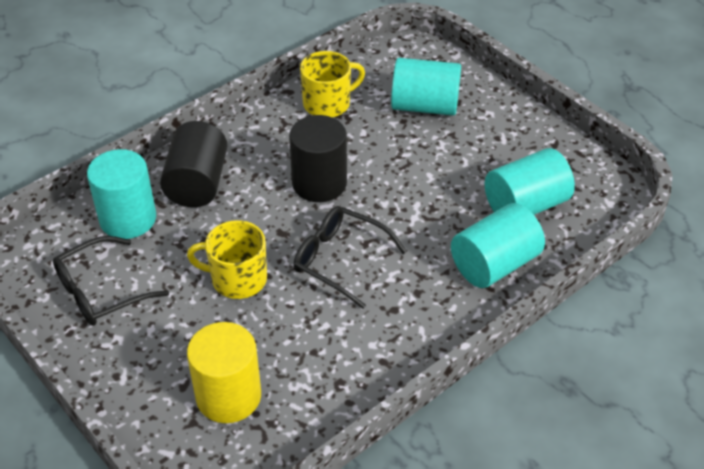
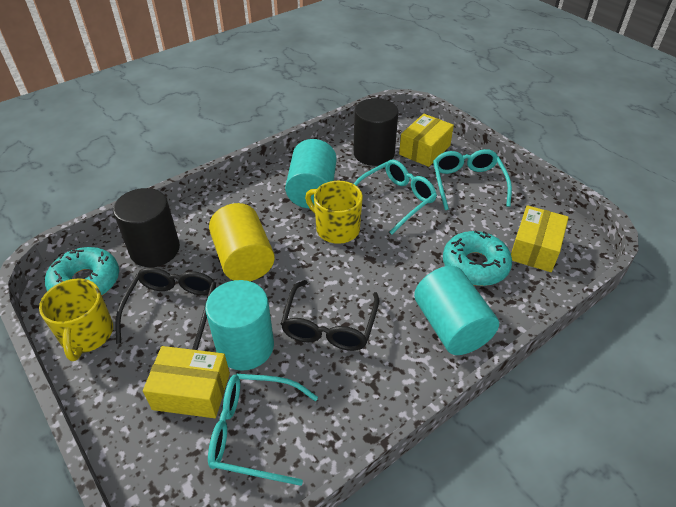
turquoise cylinder: [87,149,156,239] [391,58,461,116] [451,203,545,288] [485,148,575,215] = 4 -> [205,280,274,371] [285,139,336,208] [414,266,499,355] = 3
turquoise donut: none = 0 -> [45,247,119,296] [443,231,512,286] = 2
turquoise glasses: none = 0 -> [208,374,318,486] [354,159,437,234] [433,149,512,210] = 3
yellow box: none = 0 -> [143,346,230,418] [399,114,454,167] [511,205,569,272] = 3

